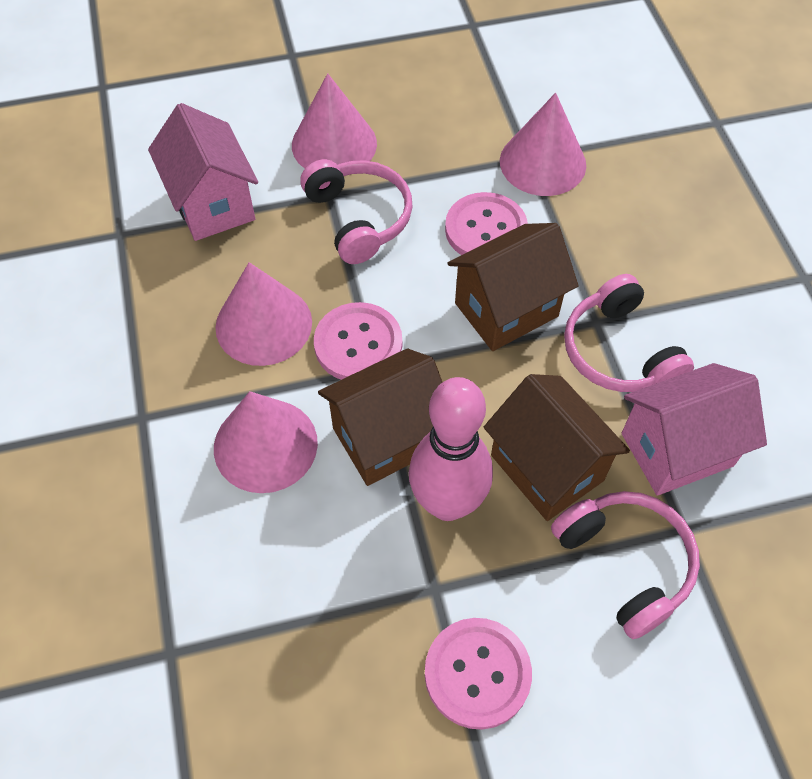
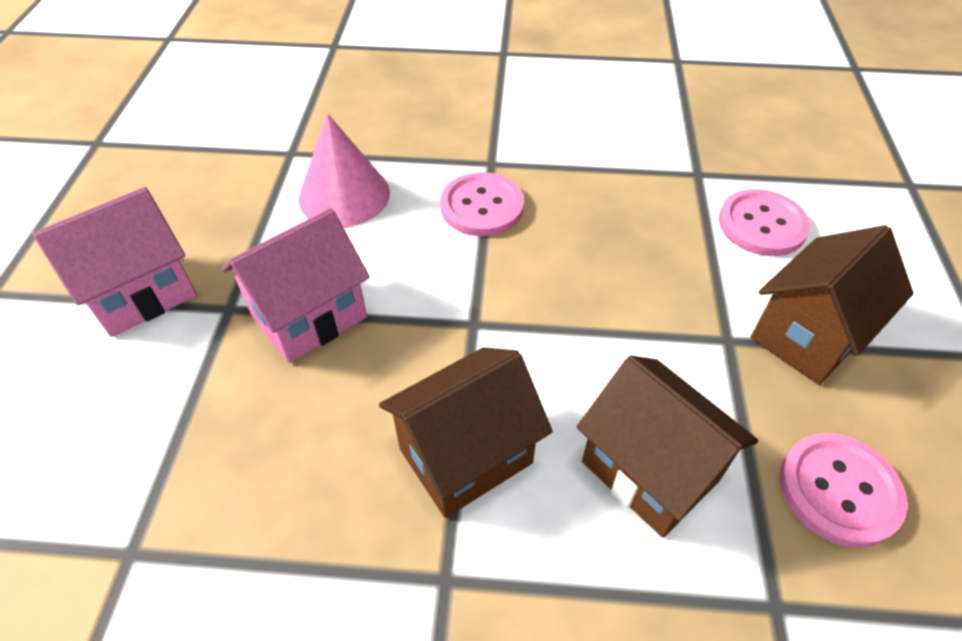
pink bowling pin: [409,377,493,521] = 1 -> none = 0
pink cone: [214,391,318,493] [215,262,312,366] [292,73,377,169] [500,93,586,196] = 4 -> [299,114,390,227] = 1
pink headphones: [300,159,413,264] [551,491,700,639] [564,274,694,392] = 3 -> none = 0

